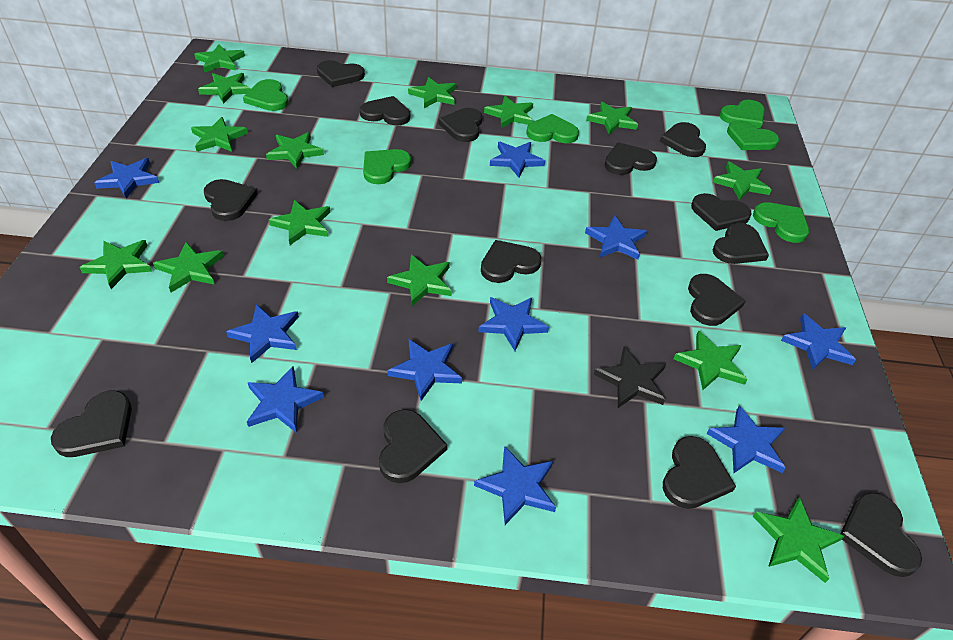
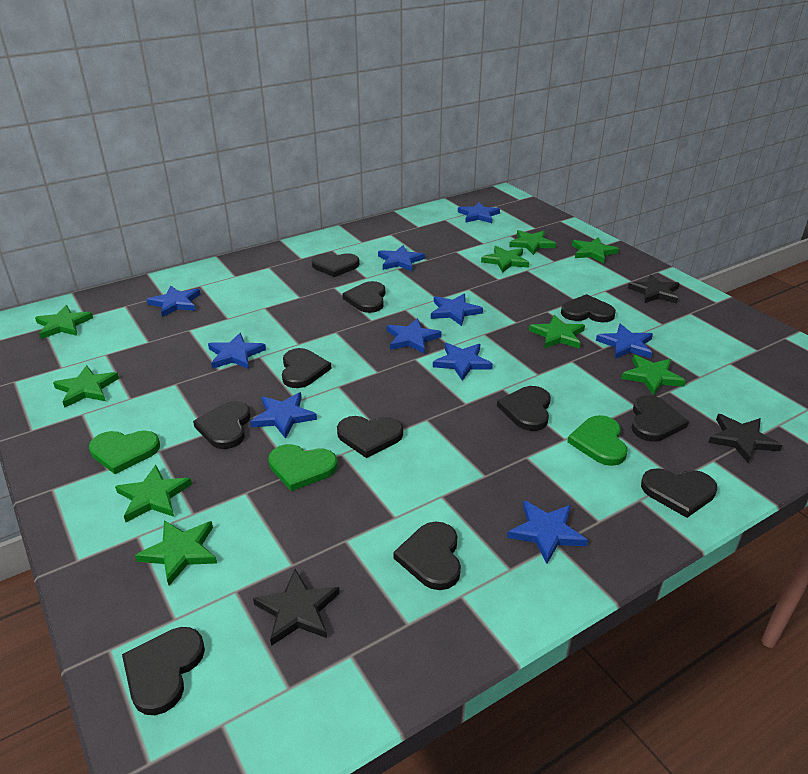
black heart: [51,391,132,457] [204,179,258,221] [317,60,365,87] [360,96,410,125] [379,409,447,483] [439,108,482,142] [481,240,541,283] [604,142,657,175] [660,122,706,157] [663,436,736,509] [688,274,745,326] [691,193,751,231] [713,223,769,264] [840,493,922,577] = 14 -> [122,627,205,715] [193,401,251,449] [282,348,331,388] [312,253,360,277] [337,416,403,458] [342,281,385,313] [393,521,461,590] [497,386,551,431] [561,294,616,323] [631,395,689,442] [641,468,717,518] = 11
black star: [594,347,666,408] = 1 -> [253,569,340,646] [628,274,680,304] [708,414,782,463] = 3
green heart: [243,79,289,111] [363,149,411,184] [526,114,579,143] [719,100,765,128] [727,120,779,150] [753,202,809,243] = 6 -> [89,430,160,474] [268,444,338,491] [567,415,627,466] = 3
green star: [80,240,152,289] [153,242,224,293] [191,117,248,152] [194,44,245,72] [198,73,251,104] [266,132,324,169] [269,200,330,245] [387,255,452,306] [408,77,456,108] [484,96,533,128] [586,102,638,135] [674,330,747,390] [712,162,771,200] [753,497,844,583] = 14 -> [35,305,93,339] [53,365,119,408] [115,465,192,522] [135,520,217,586] [481,246,529,273] [509,230,556,255] [529,315,585,349] [572,237,619,263] [621,355,686,396] = 9

